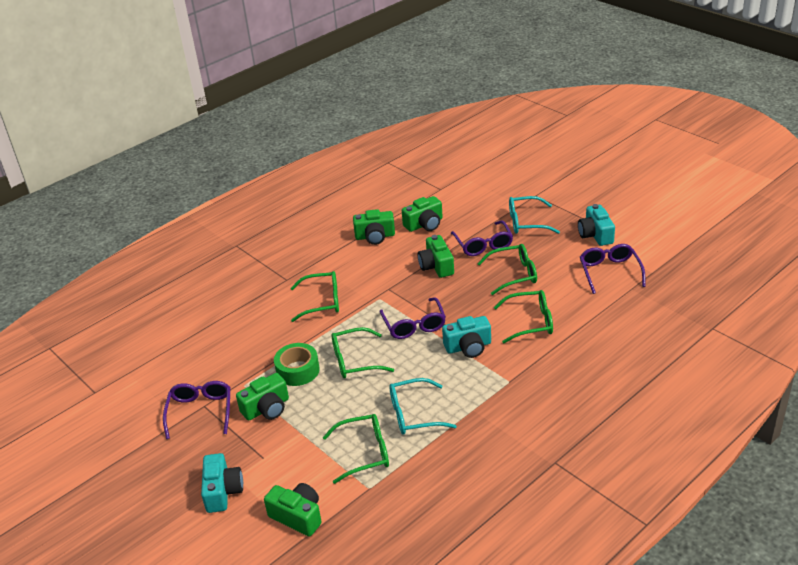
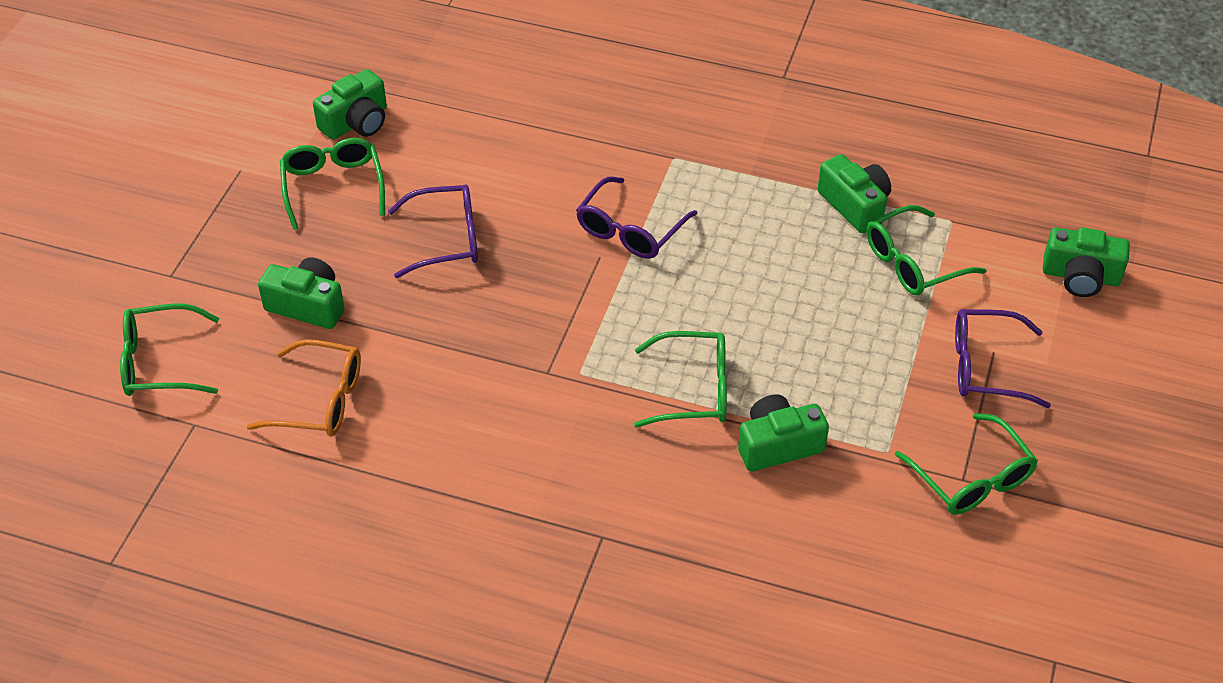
green tape: [274,343,320,386] = 1 -> none = 0
orange glasses: none = 0 -> [246,339,361,437] = 1
purple glasses: [163,381,230,439] [380,297,446,339] [451,220,513,256] [580,244,646,294] = 4 -> [388,184,478,278] [576,177,697,259] [955,309,1051,408] = 3
turquoise camera: [201,453,243,513] [442,316,491,358] [578,204,615,246] = 3 -> none = 0
turquoise glasses: [389,378,457,435] [509,196,560,234] = 2 -> none = 0

